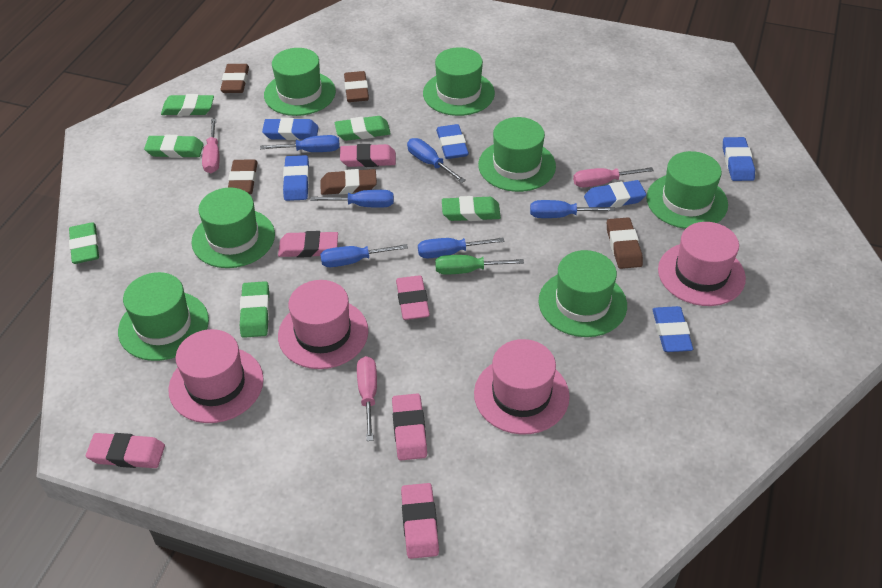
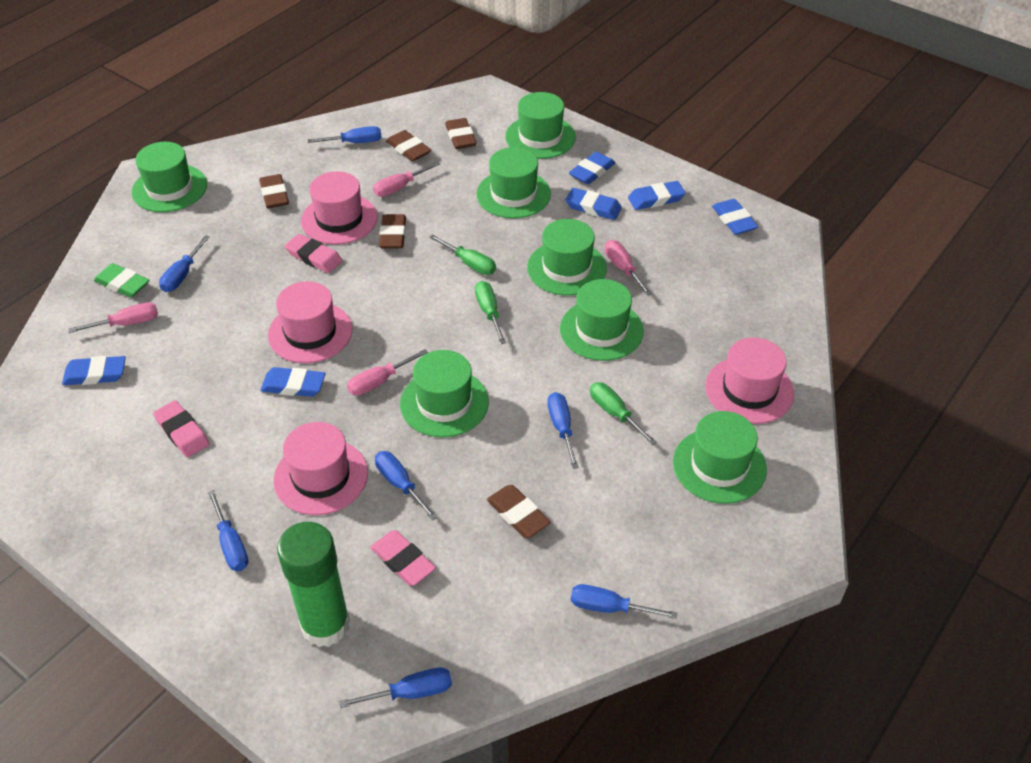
blue screwdriver: [260,135,340,152] [310,190,394,208] [320,244,408,267] [407,138,466,183] [418,237,504,258] [530,200,615,218] = 6 -> [159,235,210,292] [208,490,248,571] [308,126,381,143] [339,667,452,708] [375,451,438,520] [548,392,579,469] [571,584,678,619] = 7
green eraser: [69,222,99,264] [144,135,204,158] [161,94,214,116] [240,281,270,338] [335,116,391,141] [442,196,501,221] = 6 -> [94,263,149,298] = 1
green glue stick: none = 0 -> [277,522,350,647] = 1
green screwdriver: [435,255,524,274] = 1 -> [429,234,496,275] [475,281,506,344] [590,382,657,445] = 3
pink eraser: [86,433,165,468] [278,231,338,258] [340,144,396,167] [392,393,427,461] [396,275,430,320] [401,483,439,559] = 6 -> [153,400,210,458] [285,234,343,273] [370,530,436,586] = 3
pink screwdriver: [202,119,220,173] [357,356,377,441] [573,167,654,187] = 3 -> [68,302,158,333] [347,349,428,396] [373,162,440,197] [605,240,652,296] = 4

